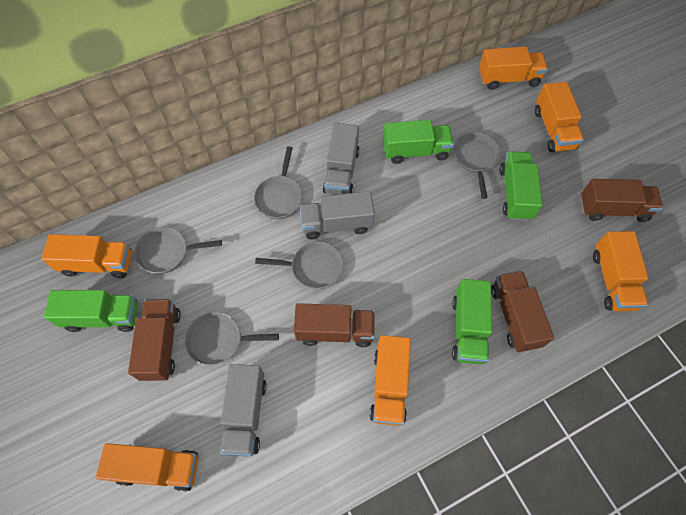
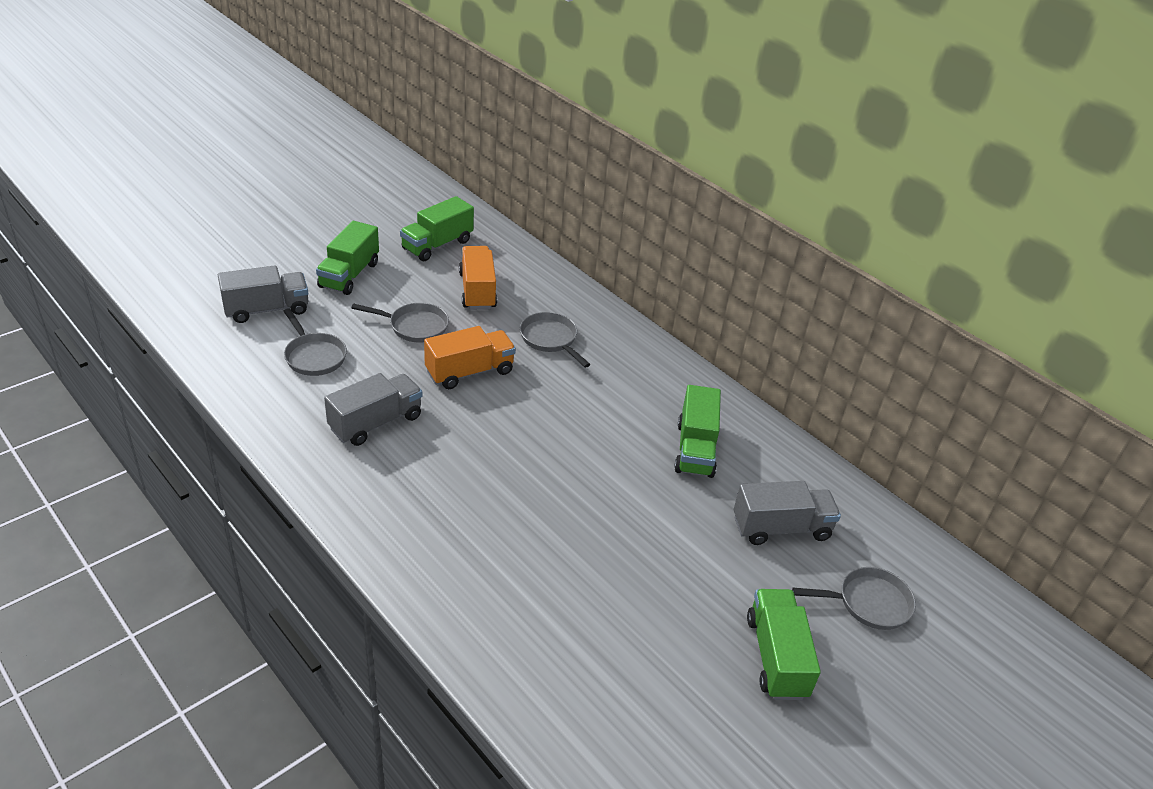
brown truck: [128,299,181,381] [294,303,375,347] [491,271,554,352] [581,179,663,222] = 4 -> none = 0
grey pan: [135,227,222,274] [185,312,279,366] [254,147,303,219] [255,241,344,289] [453,132,501,199] = 5 -> [284,308,347,376] [352,303,449,343] [520,312,591,368] [792,567,916,630] = 4
orange truck: [41,234,132,278] [96,443,199,492] [370,335,411,426] [479,46,548,90] [535,82,584,152] [593,231,648,311] = 6 -> [424,326,516,389] [459,246,497,310] = 2

